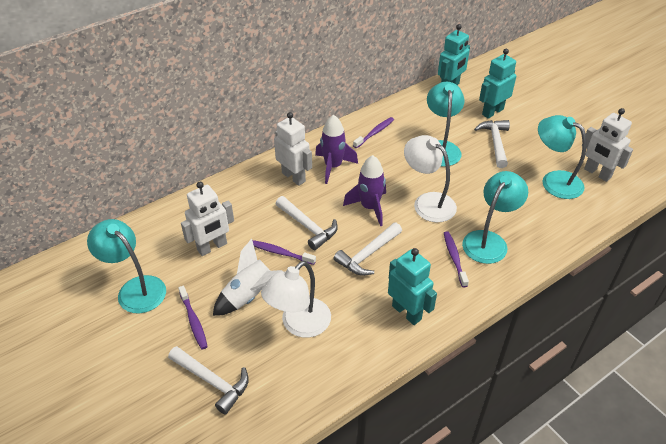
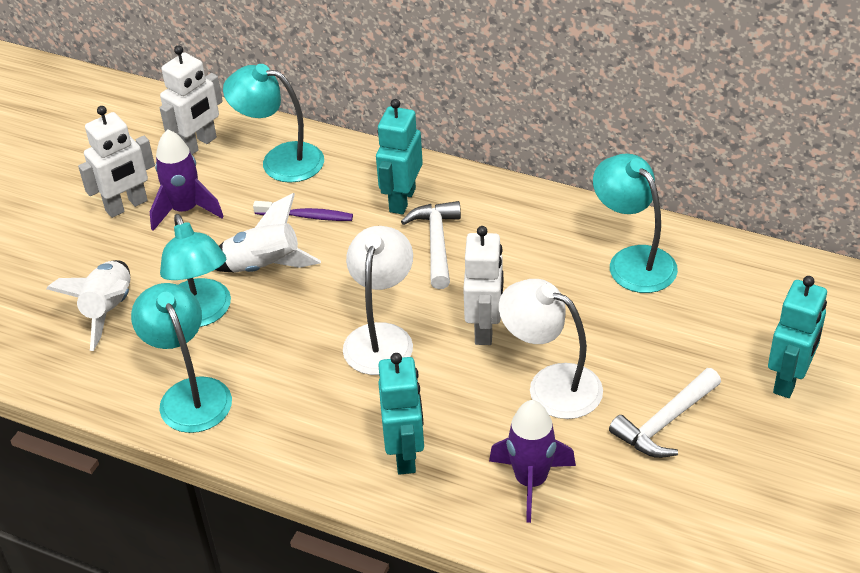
purple toothbrush: [178,286,208,349] [252,240,316,265] [353,117,394,148] [444,231,469,287] = 4 -> [253,201,353,221] = 1
white hammer: [168,346,249,415] [276,196,338,250] [333,222,402,276] [474,120,510,168] = 4 -> [401,201,461,289] [609,368,721,458] = 2
white rocket: [213,239,283,316] = 1 -> [46,260,130,351] [215,193,321,273] = 2

